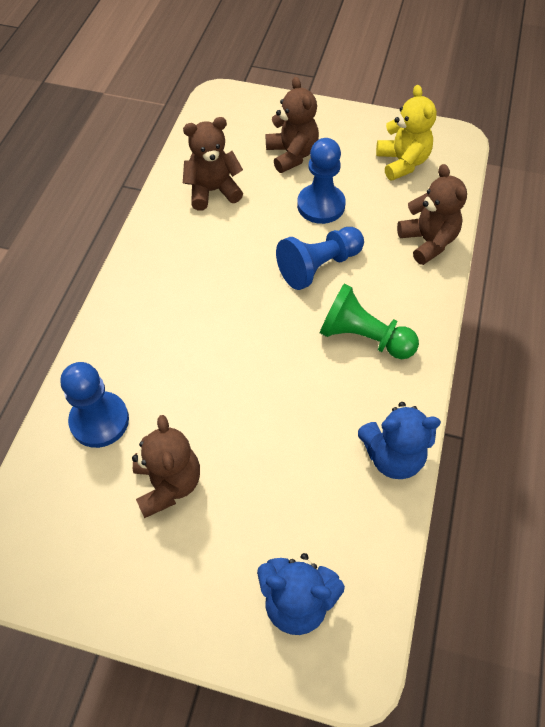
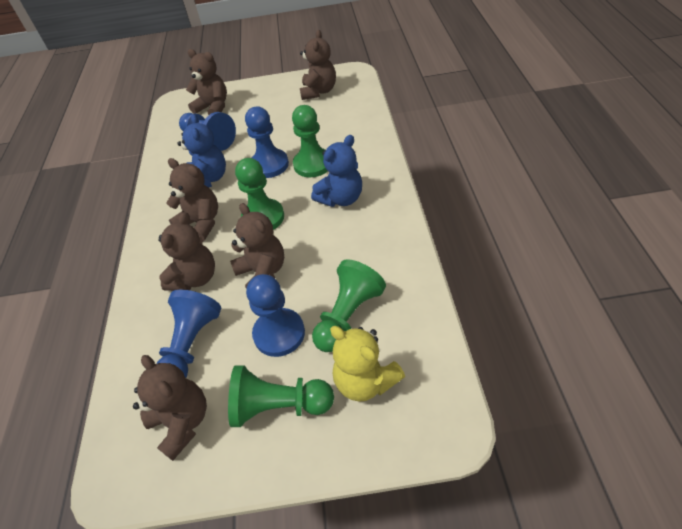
blue pawn: [61,362,129,448] [276,227,364,290] [297,138,346,224] = 3 -> [156,290,221,378] [179,112,236,151] [245,107,289,178] [246,274,305,357] = 4
brown teddy bear: [132,415,200,518] [183,117,243,210] [266,77,319,173] [397,164,467,265] = 4 -> [133,355,207,461] [159,212,215,291] [167,158,218,241] [186,49,227,115] [230,203,284,289] [300,30,336,100] = 6
green pawn: [320,283,419,359] = 1 -> [228,365,334,427] [235,158,284,230] [292,105,328,177] [312,259,386,352] = 4

